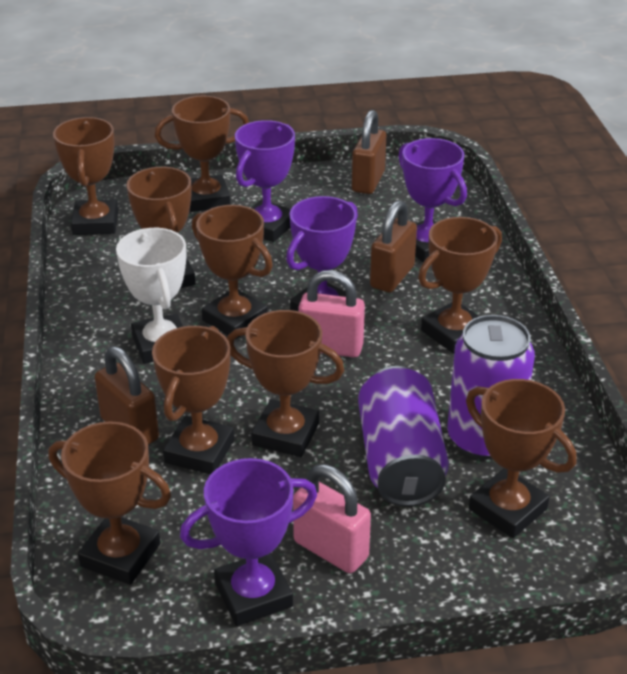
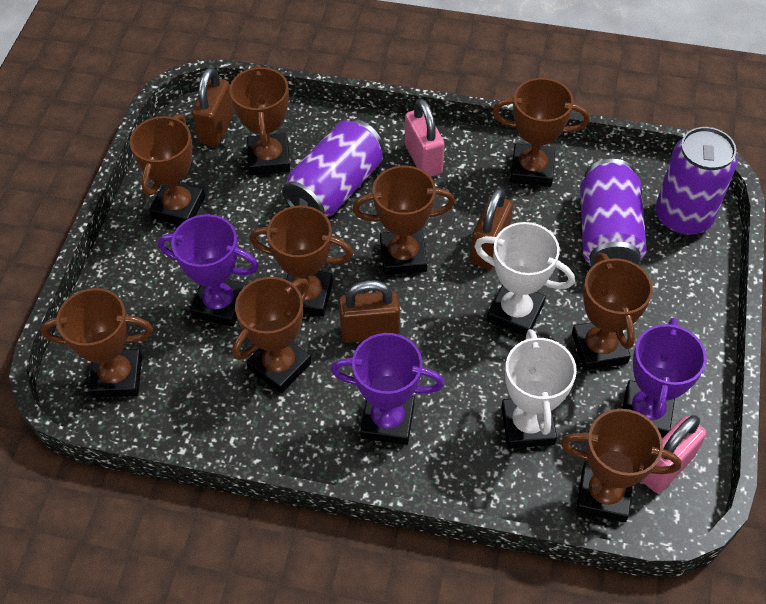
purple can: [358,366,449,507] [447,315,535,460] = 2 -> [282,119,383,217] [580,159,647,266] [656,127,737,236] = 3
purple trophy: [180,458,317,626] [235,120,295,242] [286,196,358,311] [398,138,467,263] = 4 -> [158,214,259,327] [331,333,444,445] [622,317,706,438] = 3
white trophy: [116,228,186,364] = 1 -> [474,222,575,336] [501,329,577,449] = 2

